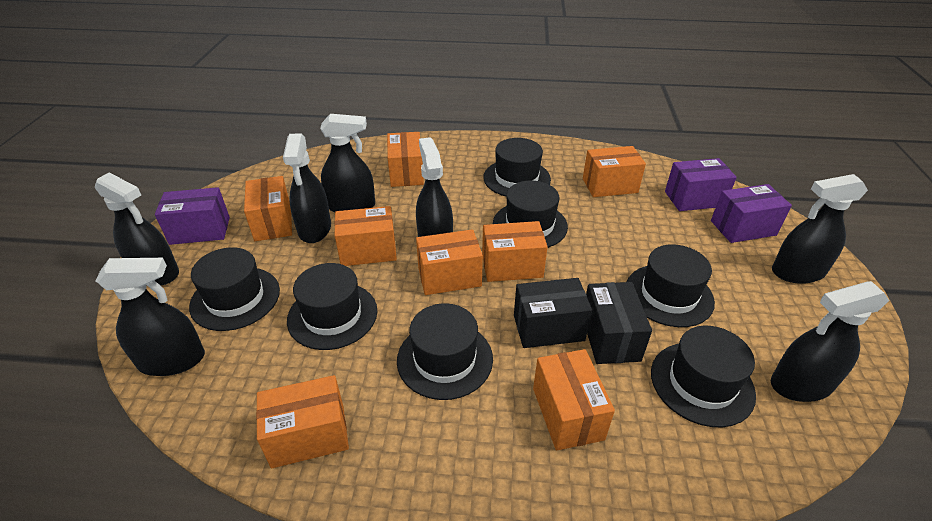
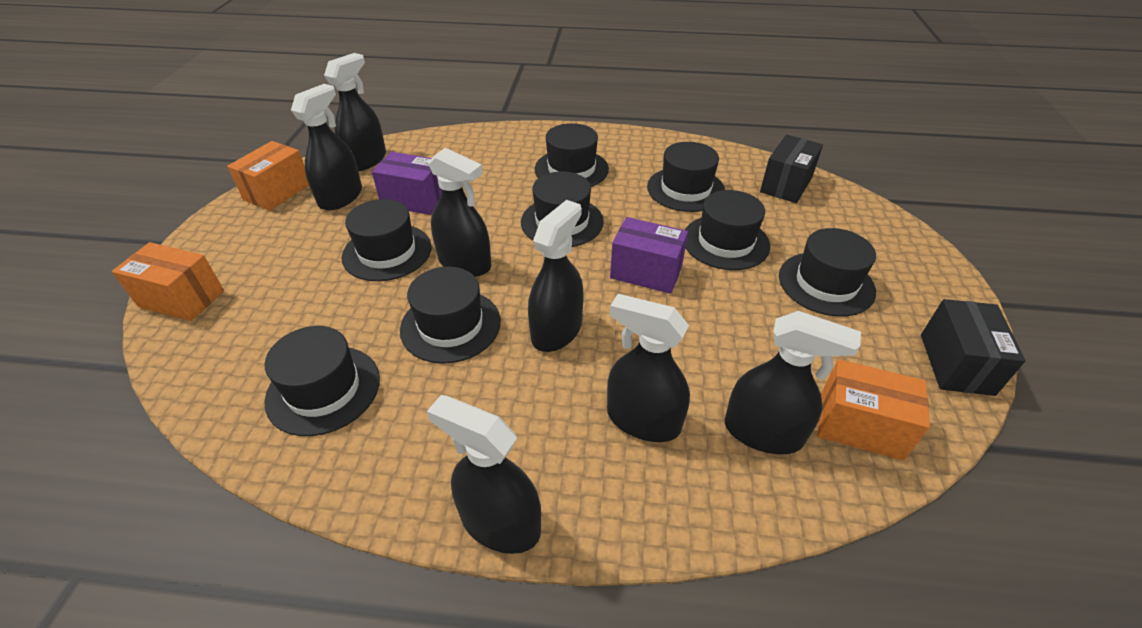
black hat: [189,247,280,331] [287,263,377,350] [397,303,493,400] [483,138,551,197] [493,180,568,248] [627,244,715,327] [651,326,756,427] = 7 -> [264,326,380,436] [342,199,432,281] [400,267,501,364] [521,171,604,247] [535,123,609,187] [647,142,725,212] [685,190,770,270] [779,228,876,317] = 8
orange box: [244,176,292,241] [256,375,349,468] [334,206,397,266] [387,132,424,187] [416,229,483,295] [482,221,548,282] [533,349,615,450] [583,146,646,197] = 8 -> [112,242,224,321] [227,141,309,211] [818,359,930,461] = 3
purple box: [155,187,230,245] [665,158,737,211] [711,184,792,243] = 3 -> [372,152,442,215] [610,217,688,294] = 2

